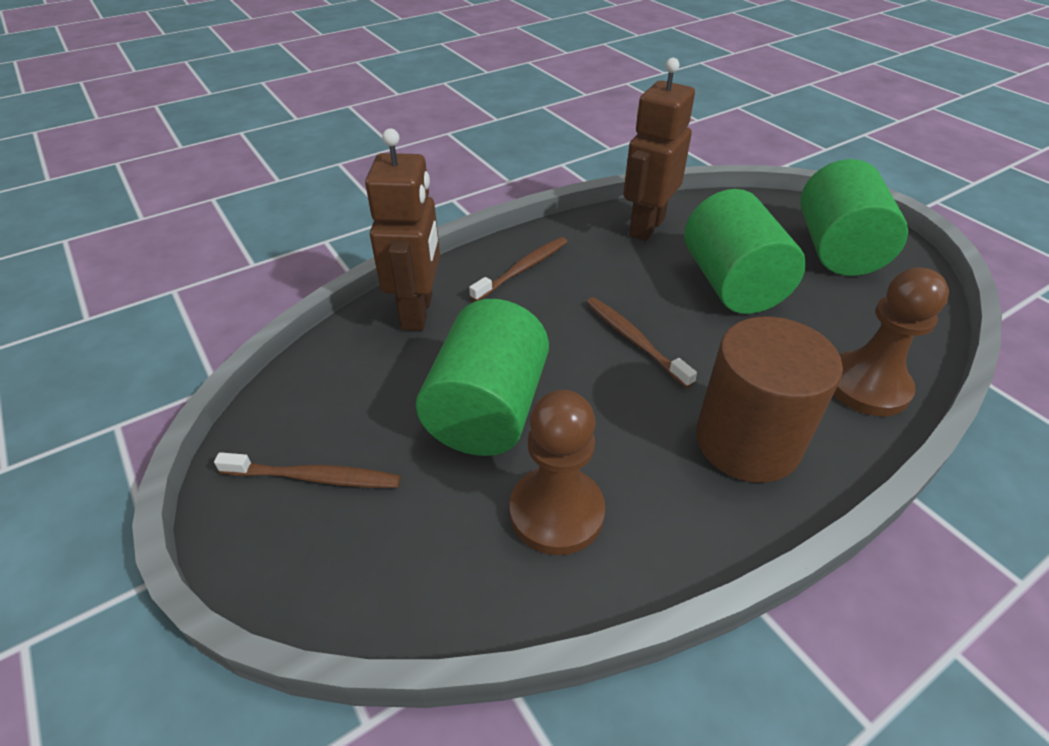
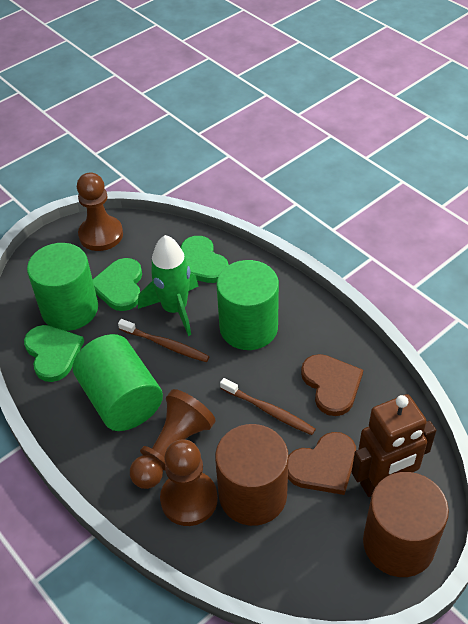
brown cylinder: [696,317,843,483] = 1 -> [215,424,289,526] [363,472,449,577] = 2
brown heart: none = 0 -> [288,432,356,495] [301,354,363,416] = 2
brown pawn: [510,390,605,555] [834,267,949,416] = 2 -> [77,172,123,251] [130,389,216,489] [160,439,218,526] = 3
brown robot: [365,129,440,331] [623,58,695,241] = 2 -> [352,394,436,497] = 1
brown toothbrush: [214,452,401,488] [469,237,568,302] [586,297,697,388] = 3 -> [118,319,210,362] [220,378,316,435] = 2
green heart: none = 0 -> [24,325,84,382] [93,258,142,311] [180,236,229,283] = 3
green rocket: none = 0 -> [138,235,199,336] = 1

